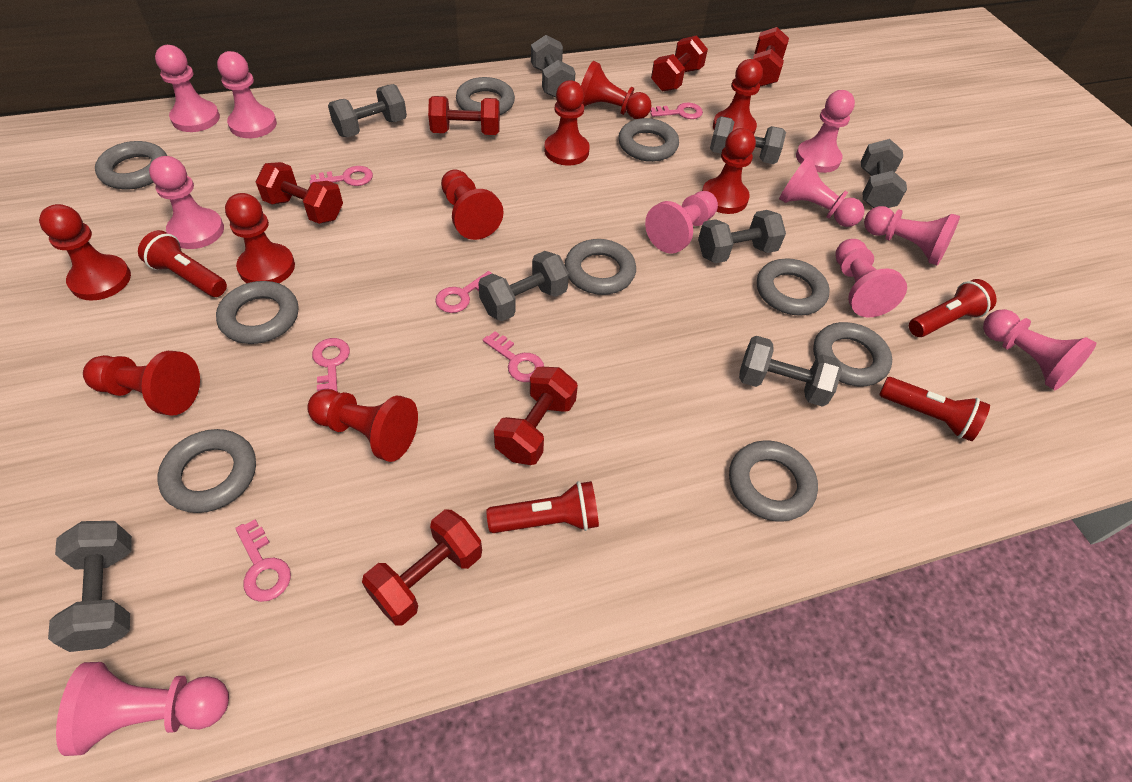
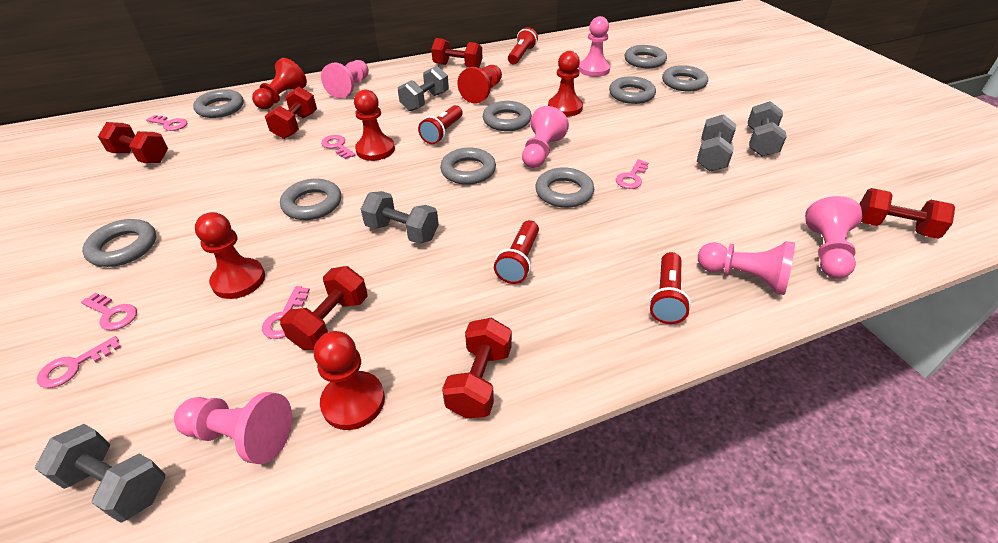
grey dumbbell: [48,521,132,652] [328,84,407,137] [478,251,569,321] [531,35,576,98] [698,210,786,263] [710,116,786,164] [739,336,842,407] [861,139,907,208] = 8 -> [35,424,165,523] [361,191,439,244] [398,66,449,111] [697,114,736,171] [748,101,787,157] = 5
pink pawn: [56,662,229,756] [149,156,224,249] [155,45,220,132] [217,51,277,138] [645,191,718,254] [779,156,865,227] [796,90,855,173] [835,239,907,317] [864,206,960,265] [983,309,1096,390] = 10 -> [174,392,292,464] [321,60,369,99] [522,106,569,168] [579,16,610,77] [698,241,795,295] [805,196,862,279] = 6
red pawn: [39,204,131,300] [83,351,200,416] [225,193,295,283] [307,389,418,462] [441,169,504,240] [544,80,590,166] [581,61,652,119] [702,128,756,214] [713,59,763,135] = 9 -> [195,212,265,299] [252,58,307,109] [314,331,385,430] [354,89,395,161] [458,65,502,104] [548,51,583,117] = 6

